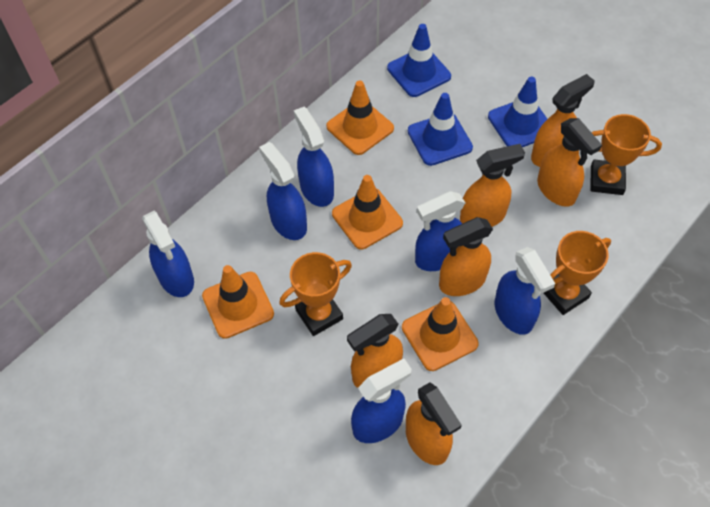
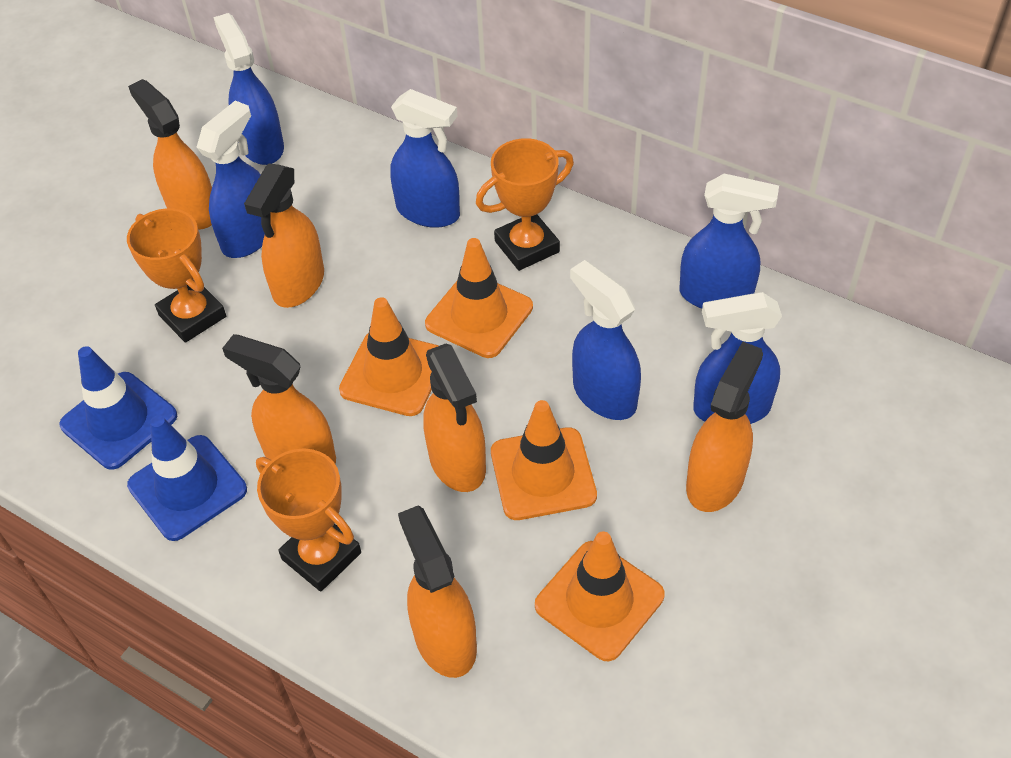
blue traffic cone: [387,24,451,97] [408,93,473,166] [488,77,547,147] = 3 -> [59,346,177,470] [127,415,247,541] = 2

